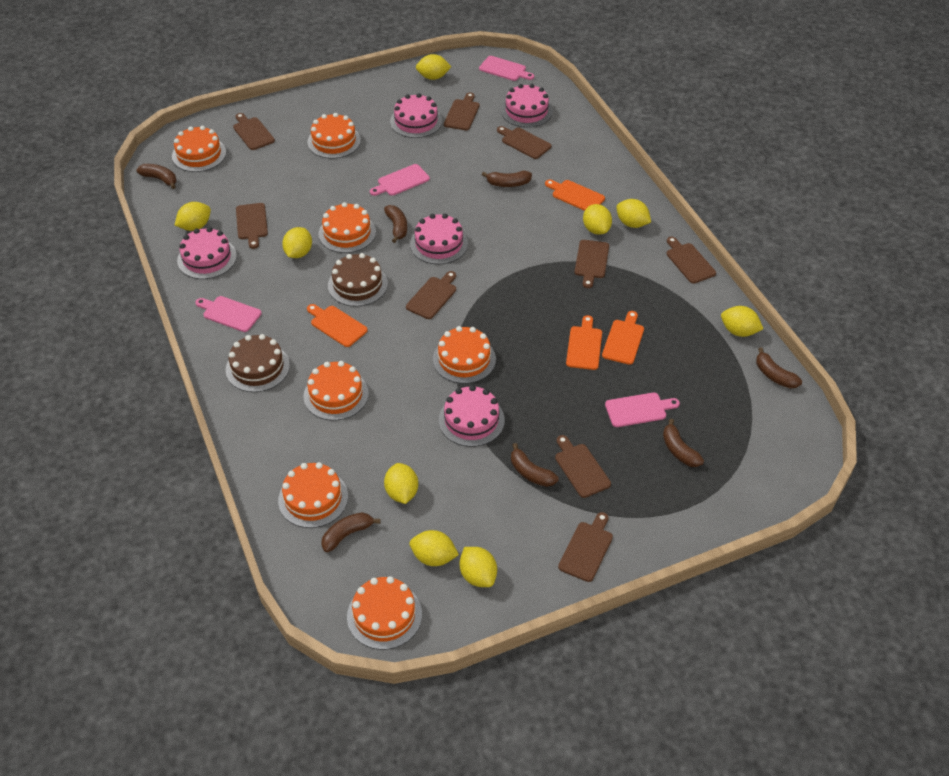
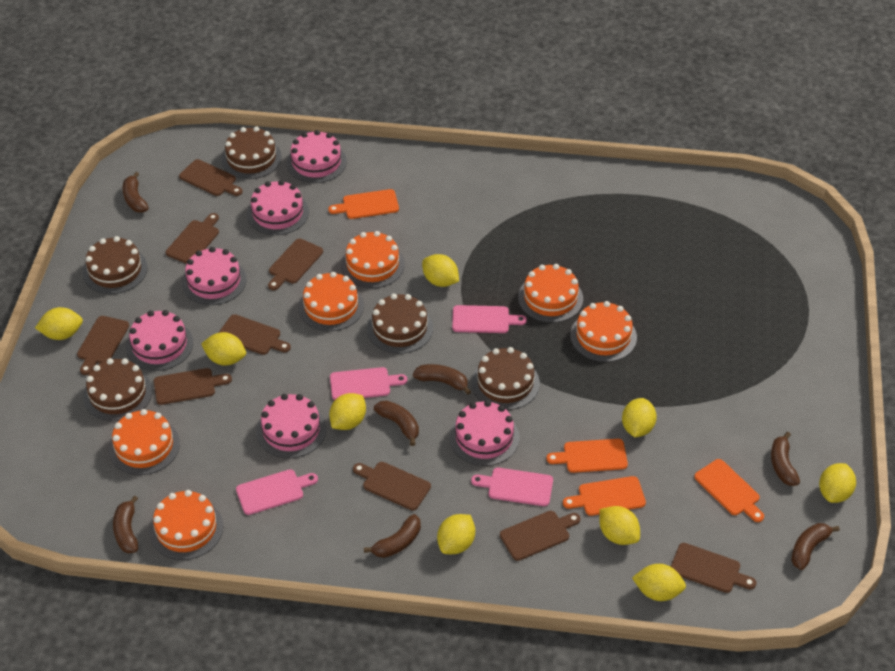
brown cake: [226,334,290,392] [328,253,388,307] = 2 -> [83,236,148,294] [83,358,153,421] [221,126,282,179] [367,294,433,354] [472,347,540,410] = 5
orange cake: [172,126,226,172] [278,462,348,528] [303,361,369,421] [307,113,361,159] [318,202,376,253] [347,576,422,650] [433,326,496,384] = 7 -> [109,409,180,475] [149,490,223,560] [298,272,364,331] [341,231,405,288] [518,264,583,323] [570,301,637,362] = 6
pink cake: [177,227,237,279] [390,93,442,138] [410,214,468,264] [439,385,505,447] [501,84,553,128] = 5 -> [126,310,193,371] [182,247,247,305] [247,180,309,235] [256,394,326,458] [286,130,347,183] [449,400,519,466] = 6

